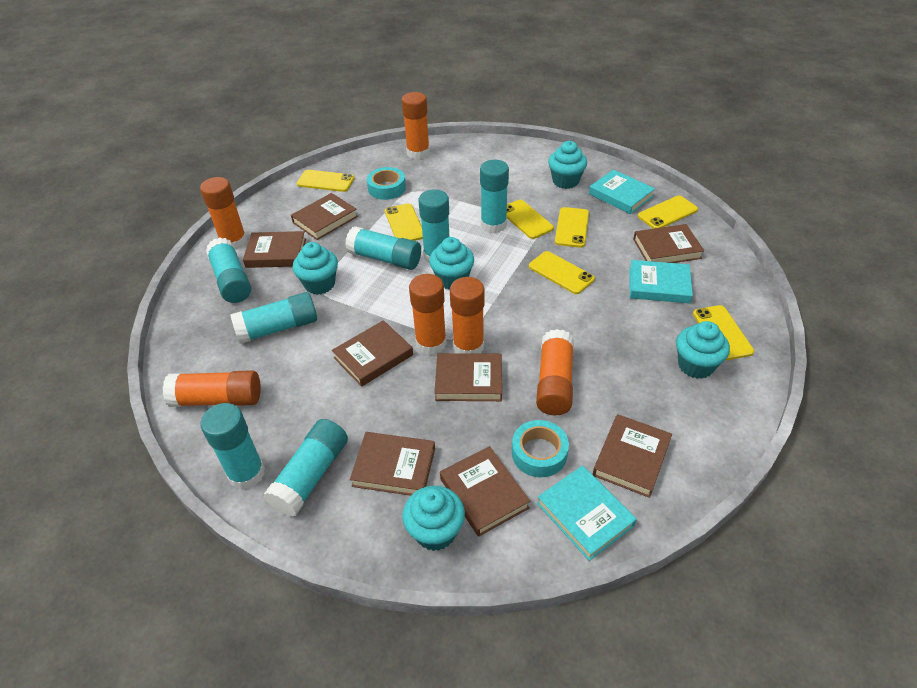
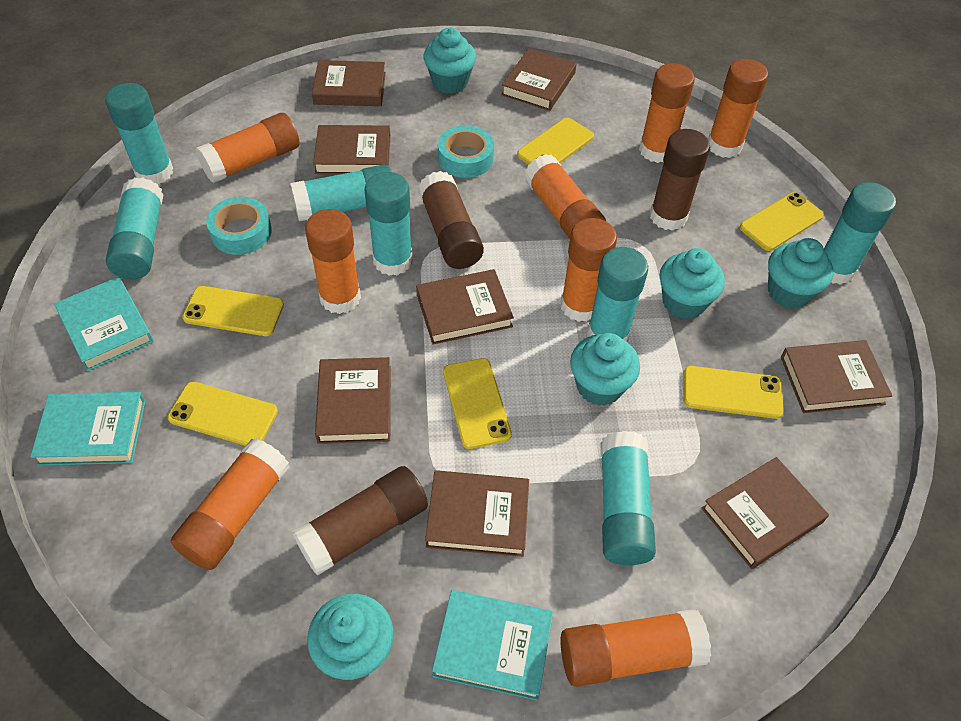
brown glue stick: none = 0 -> [292,466,428,576] [418,171,484,269] [650,129,710,231] = 3
orange glue stick: [163,370,261,407] [200,177,247,250] [401,92,430,159] [409,274,447,355] [450,277,485,354] [536,329,574,415] = 6 -> [171,439,290,570] [196,113,300,183] [305,209,361,314] [524,154,606,239] [560,218,617,322] [560,609,711,687] [639,63,695,163] [708,59,768,158] = 8
yellow phone: [297,170,355,192] [385,203,423,241] [507,200,554,239] [529,251,595,294] [555,207,589,248] [638,196,698,229] [693,305,754,360] = 7 -> [168,382,278,446] [182,286,284,336] [443,358,512,449] [517,118,594,165] [684,366,784,419] [740,192,824,251] = 6

